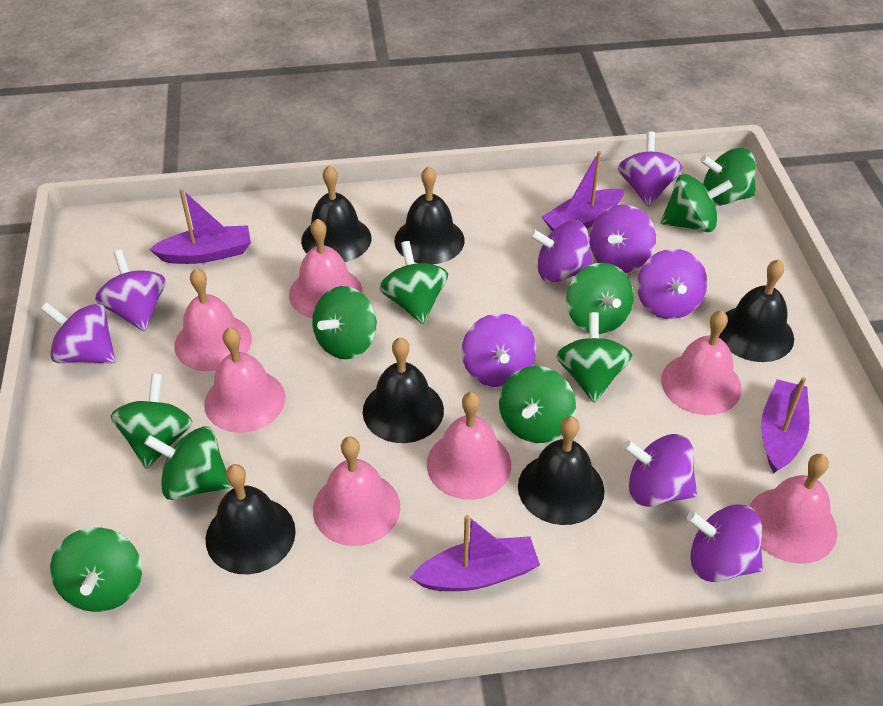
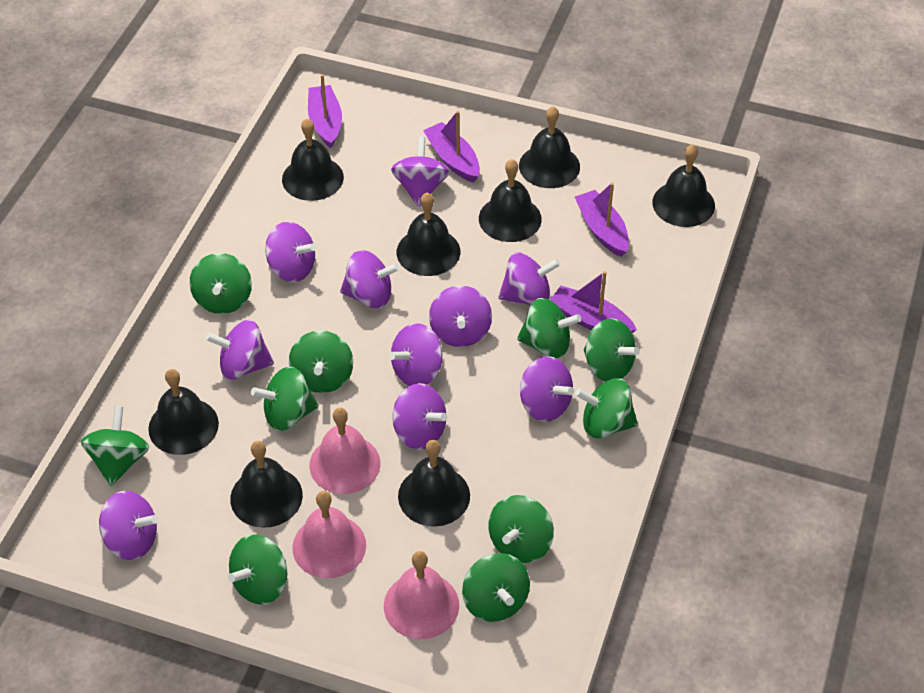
black bell: [206,464,296,574] [301,165,371,262] [363,337,444,443] [394,166,465,264] [518,416,605,525] [719,259,794,362] = 6 -> [148,369,219,455] [230,441,303,528] [282,119,344,201] [396,193,460,276] [398,440,470,527] [479,159,542,242] [519,106,580,188] [652,144,715,227] = 8
pink bell: [174,268,252,371] [204,327,285,433] [289,219,363,318] [313,437,400,546] [427,392,511,500] [661,310,742,415] [749,454,837,564] = 7 -> [292,491,366,578] [309,408,381,494] [384,551,459,639] = 3
purple spinning top: [41,302,116,363] [95,250,166,332] [462,313,536,387] [530,220,593,283] [589,205,656,273] [618,131,683,207] [623,434,697,507] [637,249,707,319] [686,504,763,582] = 9 -> [99,491,158,560] [206,320,274,380] [265,222,316,282] [340,250,400,308] [389,323,443,386] [391,137,450,207] [392,383,447,450] [429,285,492,347] [498,253,560,306] [520,356,574,422] = 10

